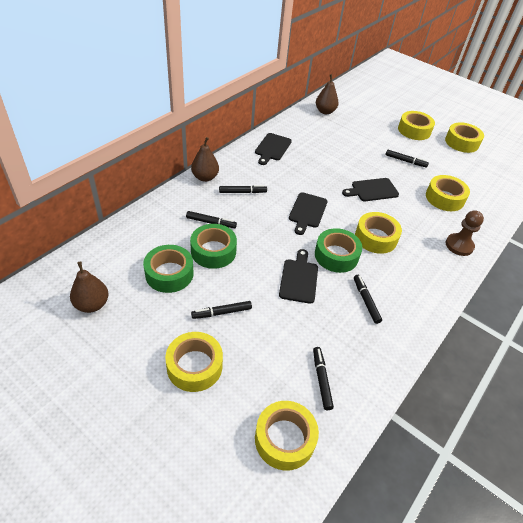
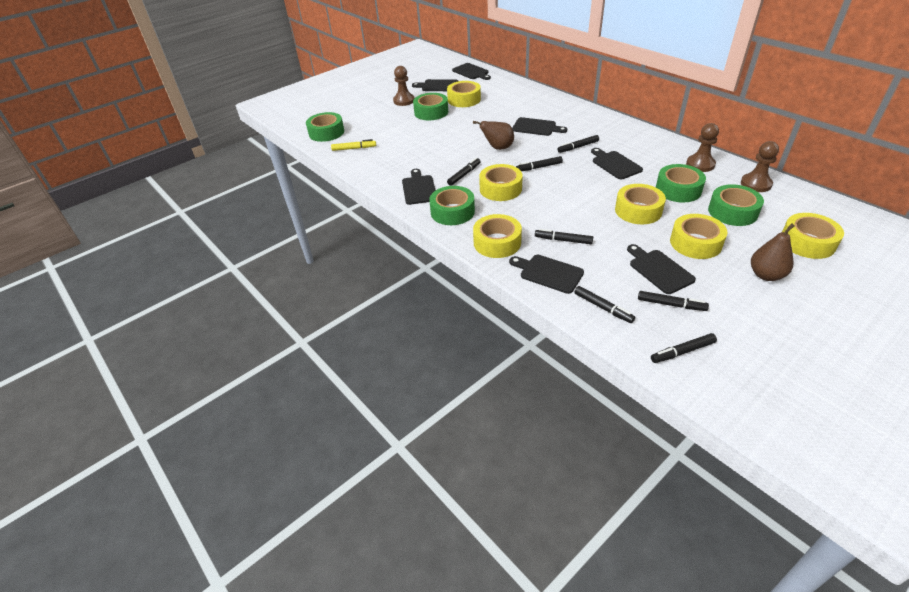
black cutting board: [255,133,292,165] [279,249,318,304] [289,192,327,235] [342,178,399,201] = 4 -> [402,169,436,205] [412,79,458,91] [452,63,491,80] [509,255,584,294] [512,117,567,136] [591,148,643,179] [627,244,696,294] = 7
black marker: [186,211,237,228] [191,301,252,319] [219,185,267,193] [313,347,334,410] [354,275,382,324] [385,150,429,168] = 6 -> [447,158,481,186] [516,156,563,171] [535,229,593,244] [558,135,599,153] [575,286,635,323] [638,291,709,311] [651,333,717,363] = 7
brown pawn: [446,210,484,256] = 1 -> [393,66,415,106] [686,123,719,172] [741,141,779,192] = 3
brown pear: [70,261,109,313] [191,137,219,182] [316,74,339,114] = 3 -> [473,121,514,150] [751,223,795,281] = 2
green tape: [143,245,194,293] [190,224,237,269] [315,228,362,273] = 3 -> [306,112,344,142] [413,93,448,120] [429,186,475,225] [656,164,706,202] [708,184,764,226] = 5
yellow marker: none = 0 -> [331,139,376,151] = 1

